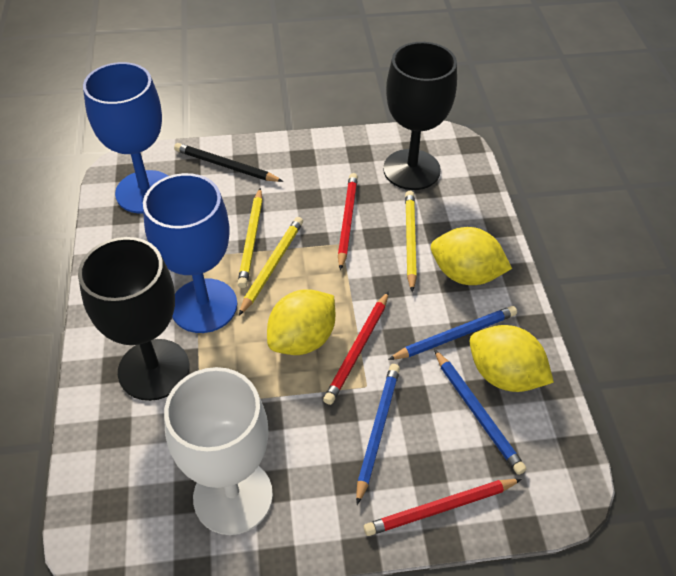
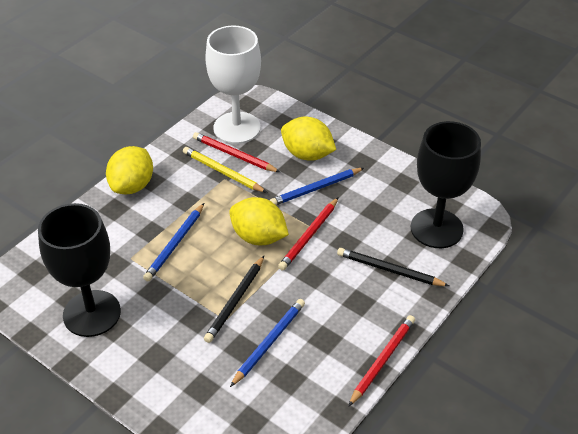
black pencil: [174,143,283,182] = 1 -> [204,256,264,343] [337,248,449,286] = 2
blue goblet: [83,62,168,214] [143,173,237,333] = 2 -> none = 0
yellow pencil: [237,188,263,288] [239,217,303,315] [405,191,417,292] = 3 -> [183,147,267,193] = 1

